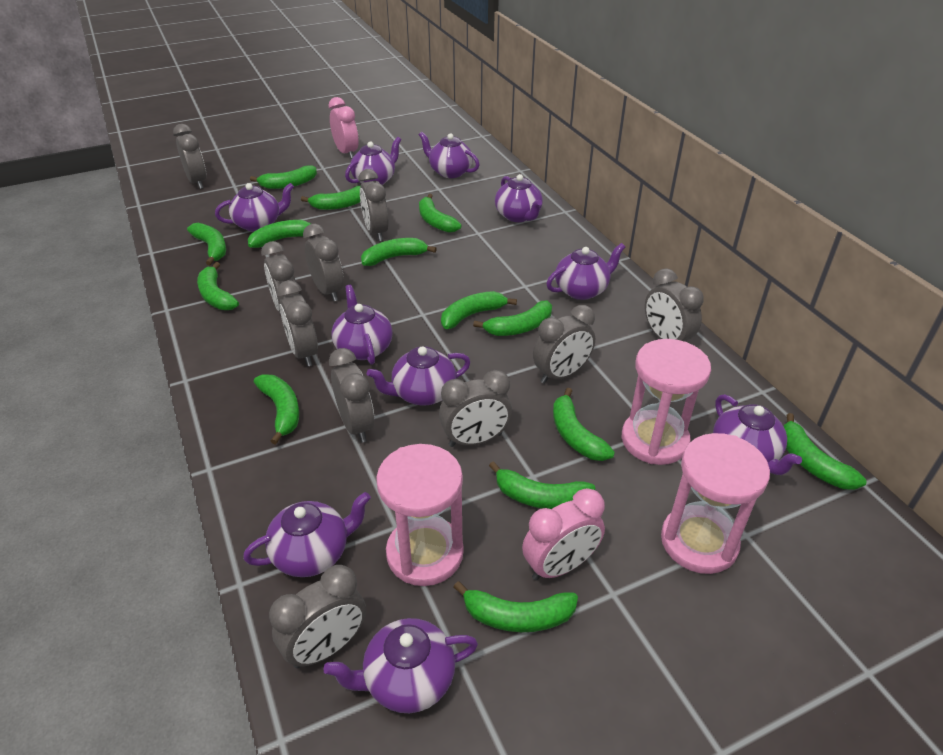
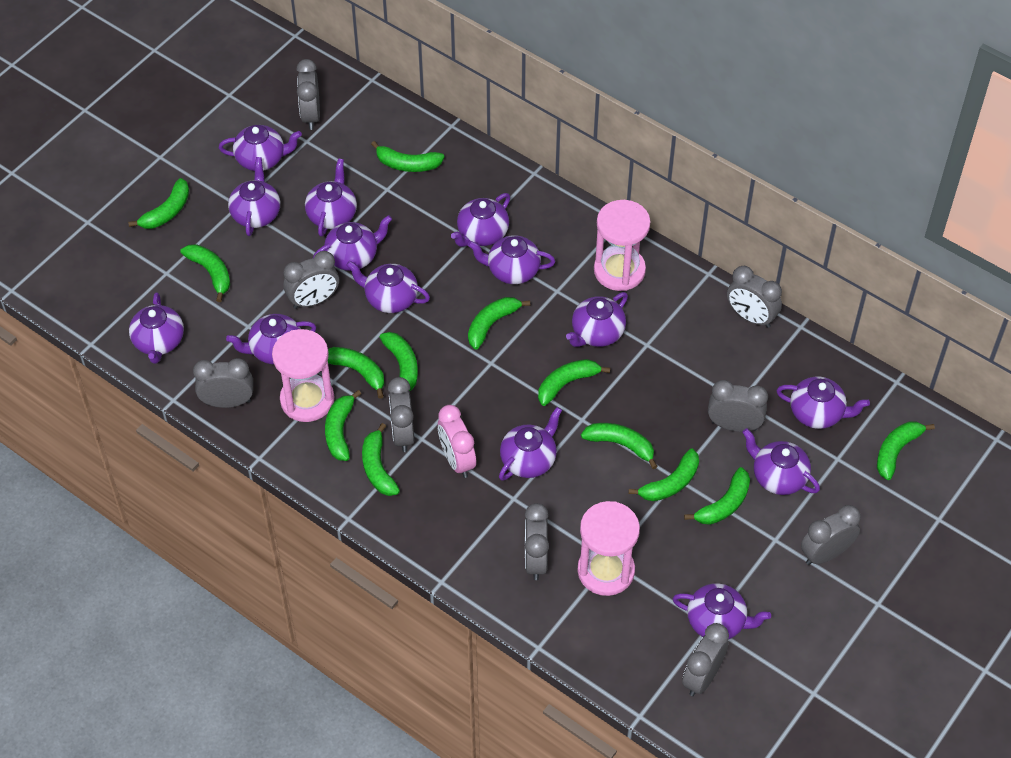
green banana: [187,223,226,265] [197,262,239,310] [248,220,311,248] [250,165,317,189] [254,374,299,445] [301,185,361,210] [361,238,437,266] [419,194,461,233] [441,291,517,329] [453,581,578,632] [473,301,552,336] [489,461,596,509] [553,388,615,461] [783,413,867,490] = 14 -> [128,178,189,229] [180,244,230,302] [325,390,361,461] [328,347,384,399] [362,423,400,496] [371,141,445,172] [380,332,418,391] [468,297,530,349] [538,359,610,406] [581,423,658,469] [629,448,699,501] [684,467,750,525] [877,422,935,480] = 13
grey clock: [173,124,207,189] [261,241,299,314] [269,565,366,669] [277,281,318,367] [303,224,344,301] [329,348,374,443] [359,169,389,241] [439,370,512,447] [533,305,595,384] [645,268,704,342] = 10 -> [193,358,253,408] [283,251,339,309] [296,59,320,130] [388,377,414,452] [525,503,549,580] [682,623,729,696] [708,380,768,432] [727,266,782,328] [801,505,861,565] = 9
pink clock: [329,97,359,159] [522,488,605,581] = 2 -> [438,405,476,478] = 1
purple teapot: [215,183,294,232] [243,492,371,577] [323,618,478,713] [331,285,393,365] [345,137,401,185] [367,346,470,406] [419,132,480,178] [495,174,543,222] [546,243,625,300] [713,394,802,475] = 10 -> [129,292,184,364] [219,125,302,171] [226,314,316,364] [228,157,280,236] [305,158,357,237] [313,215,392,271] [346,261,430,313] [451,193,510,247] [468,235,555,284] [499,407,562,481] [566,292,628,347] [673,583,771,640] [742,428,820,495] [776,377,870,429] = 14

